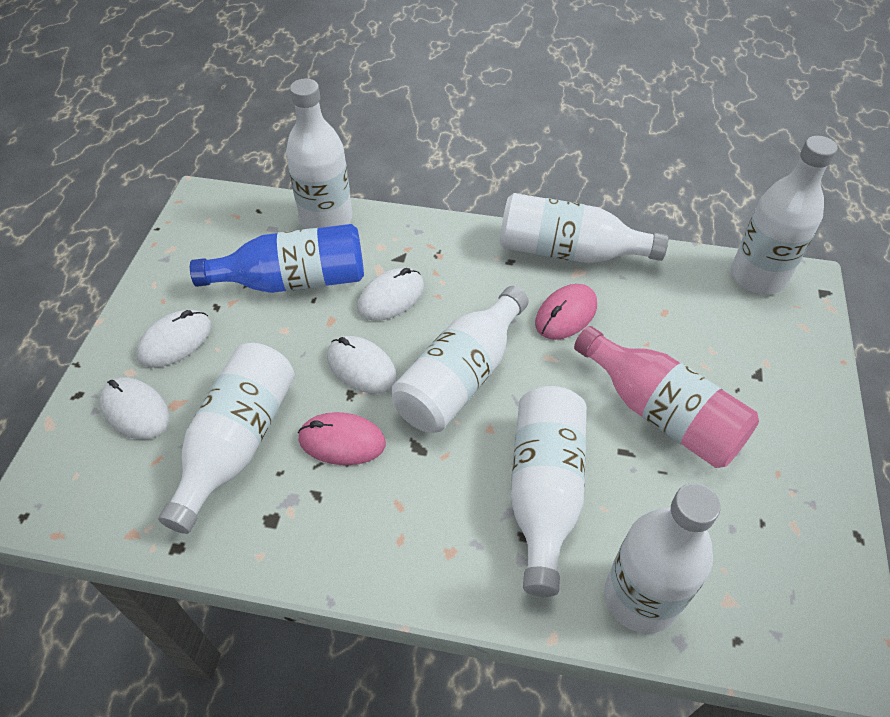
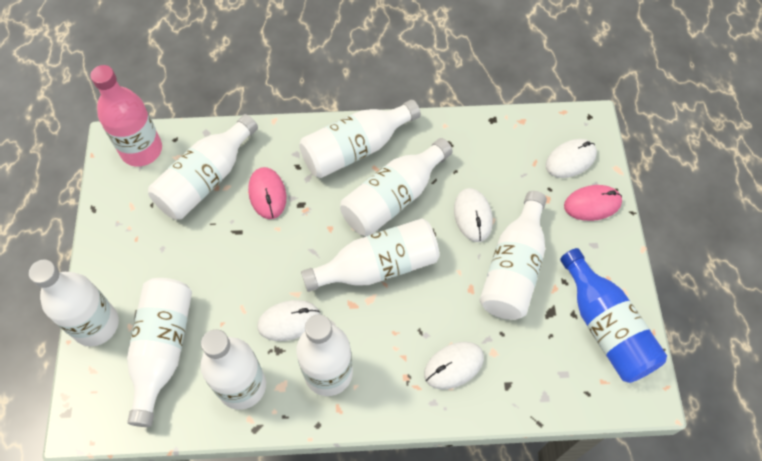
white bottle: [158,343,295,534] [286,79,352,229] [391,286,529,433] [500,193,668,263] [510,386,587,597] [604,483,721,634] [731,136,838,295] = 7 -> [29,260,119,346] [127,278,192,427] [148,114,258,220] [201,329,266,410] [296,314,353,396] [299,100,421,178] [301,218,440,292] [340,138,453,236] [480,191,547,320] = 9

